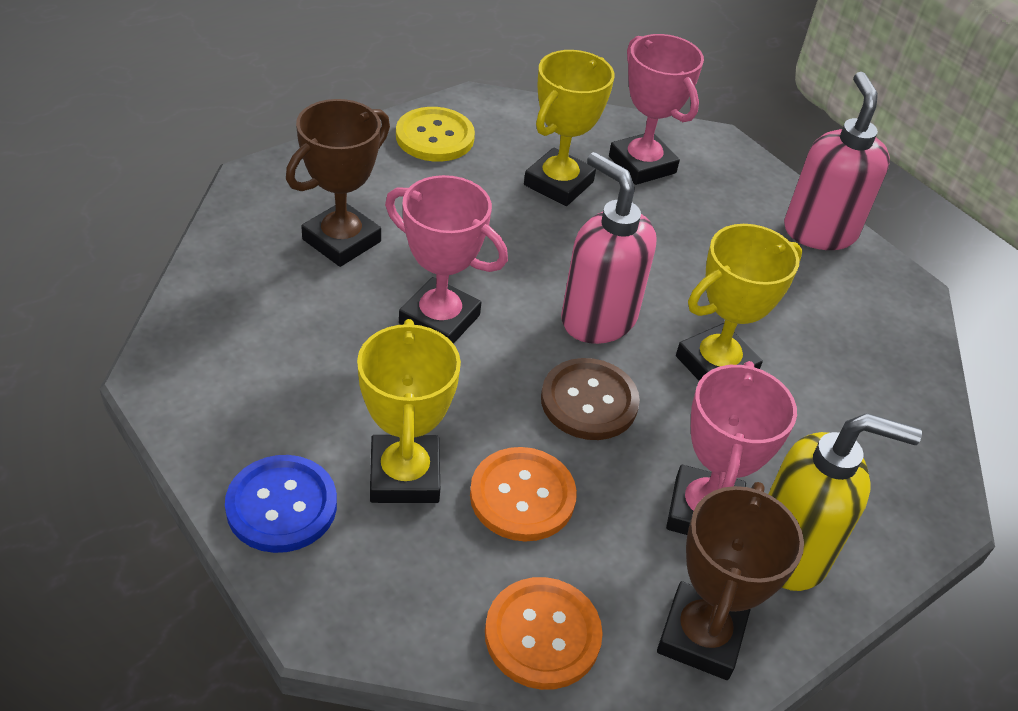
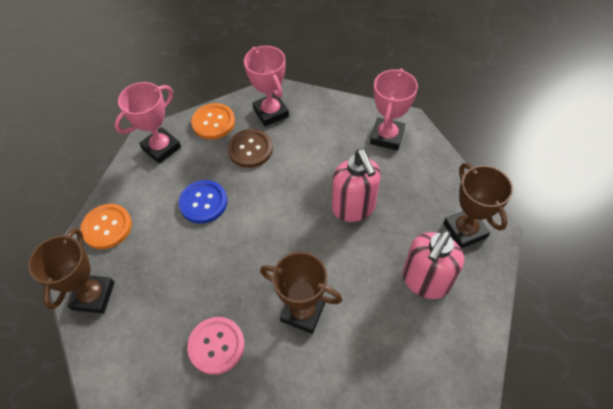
brown trophy: [286,99,390,267] [657,482,804,680] = 2 -> [28,228,115,314] [260,252,342,334] [443,163,513,248] = 3
pink button: none = 0 -> [187,317,245,375] = 1
yellow button: [396,107,475,162] = 1 -> none = 0
yellow soap dispenser: [768,413,922,591] = 1 -> none = 0
yellow trophy: [357,319,461,503] [524,50,615,206] [676,224,802,381] = 3 -> none = 0

